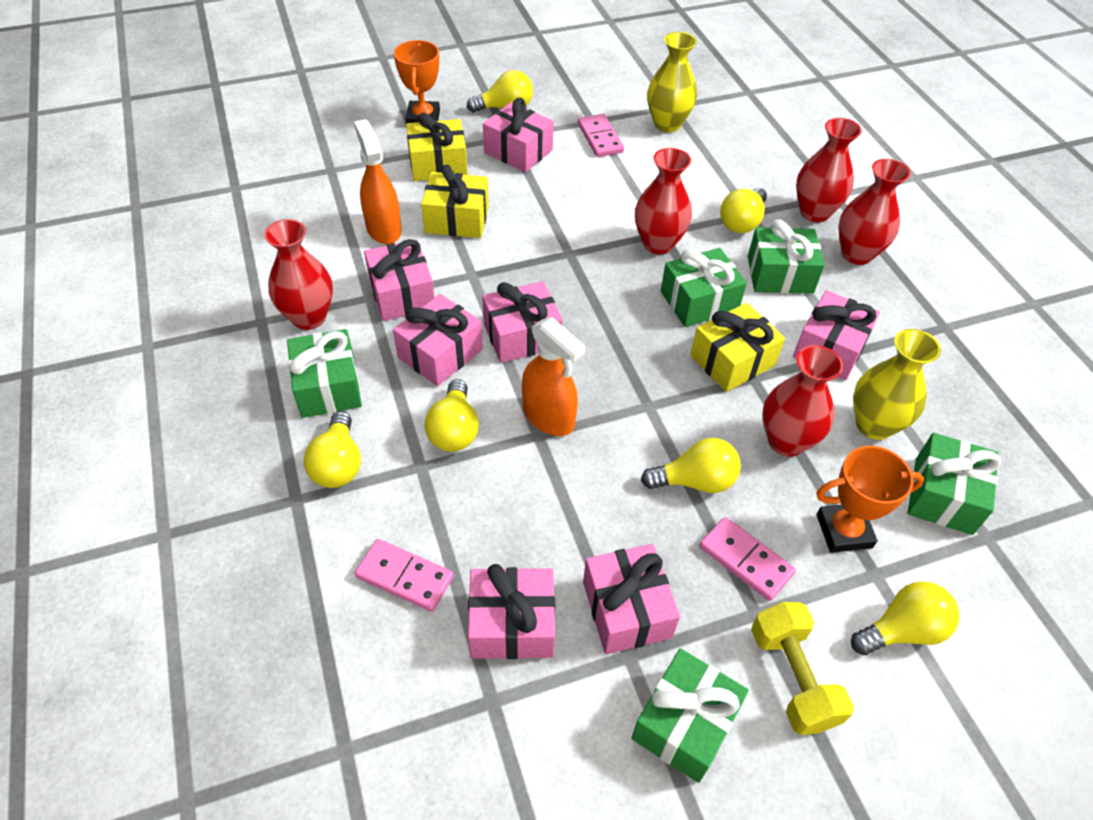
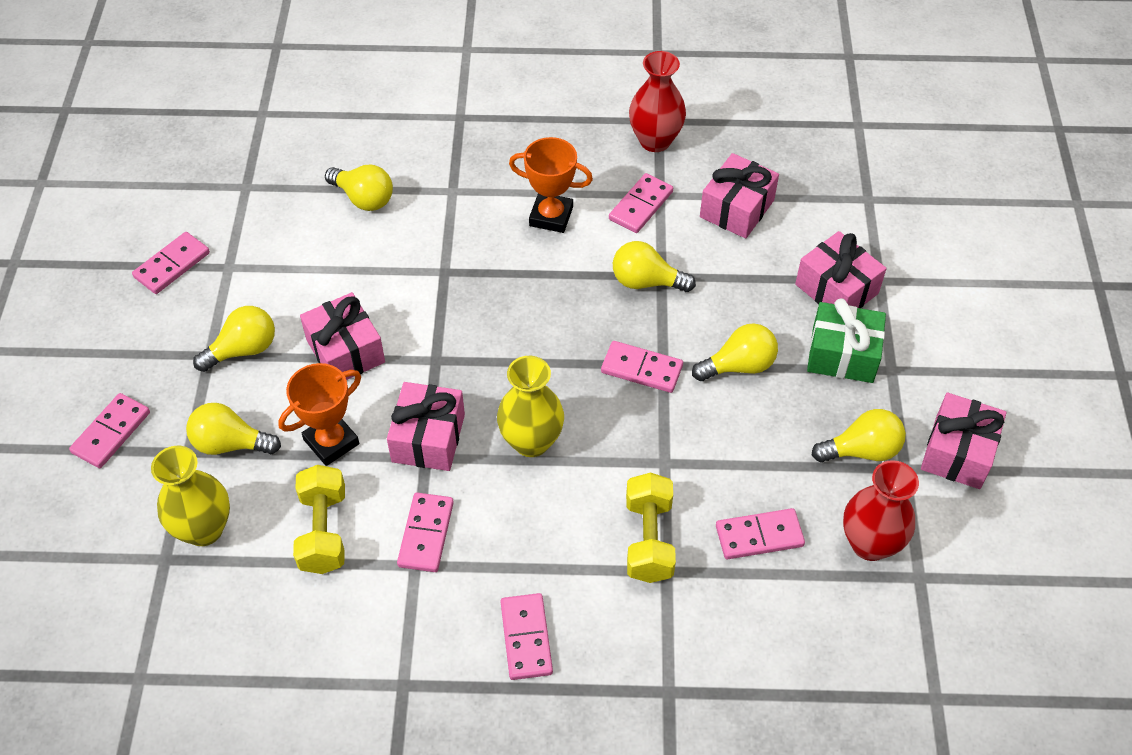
green gift: [287,329,362,418] [632,648,749,783] [661,248,747,327] [748,220,825,294] [907,433,1001,535] = 5 -> [807,298,886,383] = 1
orange spray bottle: [354,119,402,244] [522,317,586,436] = 2 -> none = 0
pink domino: [354,539,454,612] [578,114,624,157] [699,517,796,601] = 3 -> [69,393,150,468] [132,232,210,294] [397,493,454,572] [500,593,553,680] [601,341,683,393] [609,173,673,233] [716,508,805,559] = 7
pink gift: [364,239,435,321] [393,294,483,386] [468,564,555,659] [482,281,563,363] [483,98,554,172] [583,544,680,654] [793,290,880,380] = 7 -> [300,292,385,380] [387,382,465,471] [700,153,779,238] [795,231,887,308] [921,393,1006,489] = 5
red vase: [264,219,333,330] [635,148,692,254] [762,345,843,457] [796,118,862,222] [839,159,911,265] = 5 -> [629,51,686,152] [843,460,919,561] = 2
yellow dumbbell: [751,602,854,735] = 1 -> [293,465,345,574] [626,473,676,583] = 2
yellow gift: [406,113,468,181] [421,164,489,238] [690,303,785,392] = 3 -> none = 0

